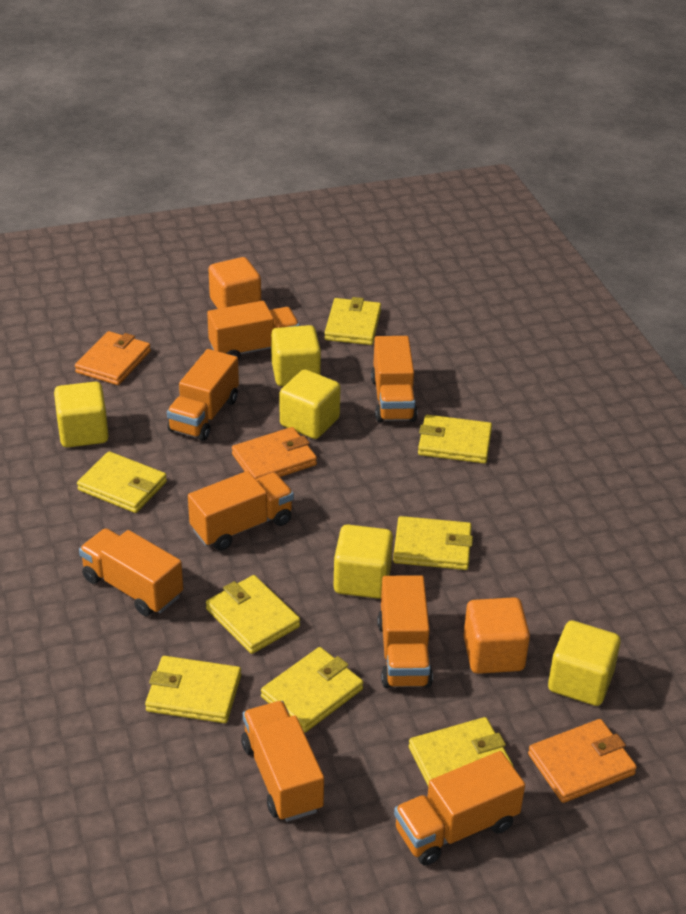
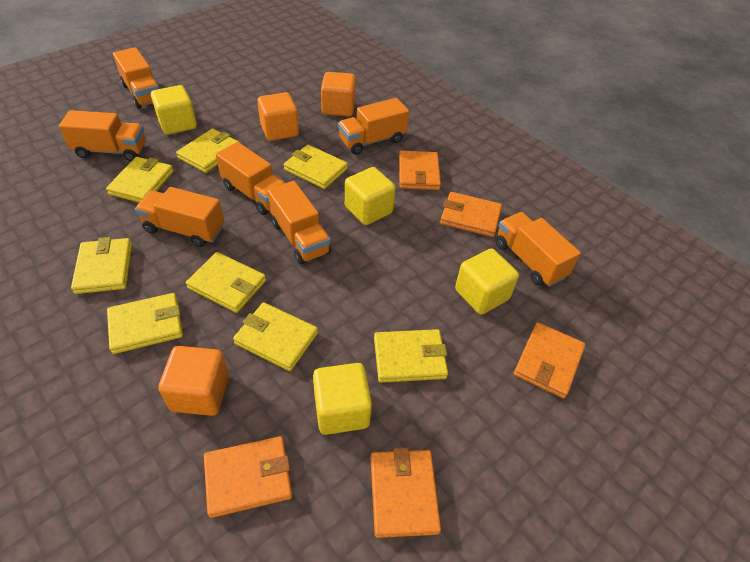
orange cube: [208,257,261,309] [463,597,530,674] = 2 -> [158,346,229,416] [257,92,299,141] [321,72,356,117] = 3
orange truck: [79,528,183,616] [167,349,239,441] [188,471,294,551] [207,301,300,361] [241,701,324,822] [371,336,417,422] [377,575,433,688] [394,751,525,865] = 8 -> [59,110,146,161] [113,47,160,109] [135,187,224,247] [216,142,285,215] [267,181,331,264] [338,98,409,155] [495,212,581,287] = 7
orange wallet: [75,331,151,385] [232,427,317,479] [528,719,637,803] = 3 -> [204,436,292,518] [370,447,441,538] [399,150,441,190] [440,192,502,237] [514,322,586,399] = 5
yellow cube: [54,382,109,448] [271,325,321,386] [279,369,341,439] [334,525,393,599] [548,620,621,706] = 5 -> [151,85,197,135] [313,363,372,435] [345,167,396,225] [455,249,519,315] = 4

